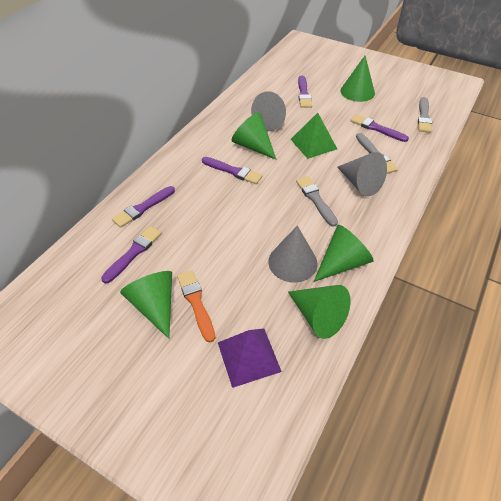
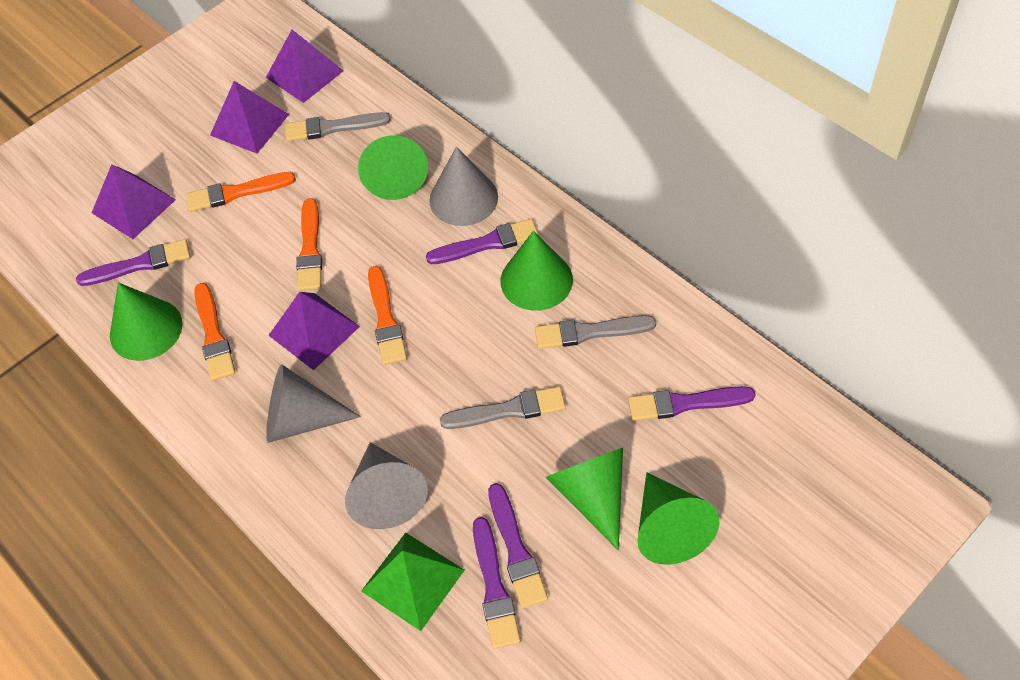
orange brush: [177,270,215,342] = 1 -> [186,172,296,212] [194,283,235,381] [296,198,322,291] [368,266,407,365] = 4
purple pyramid: [218,329,282,388] = 1 -> [92,164,176,239] [210,81,289,154] [266,30,344,103] [268,292,360,370] = 4

